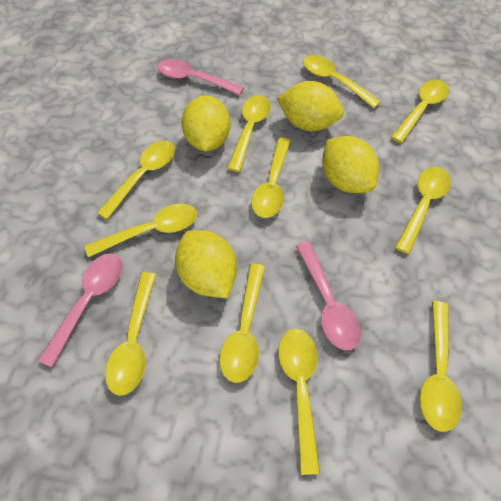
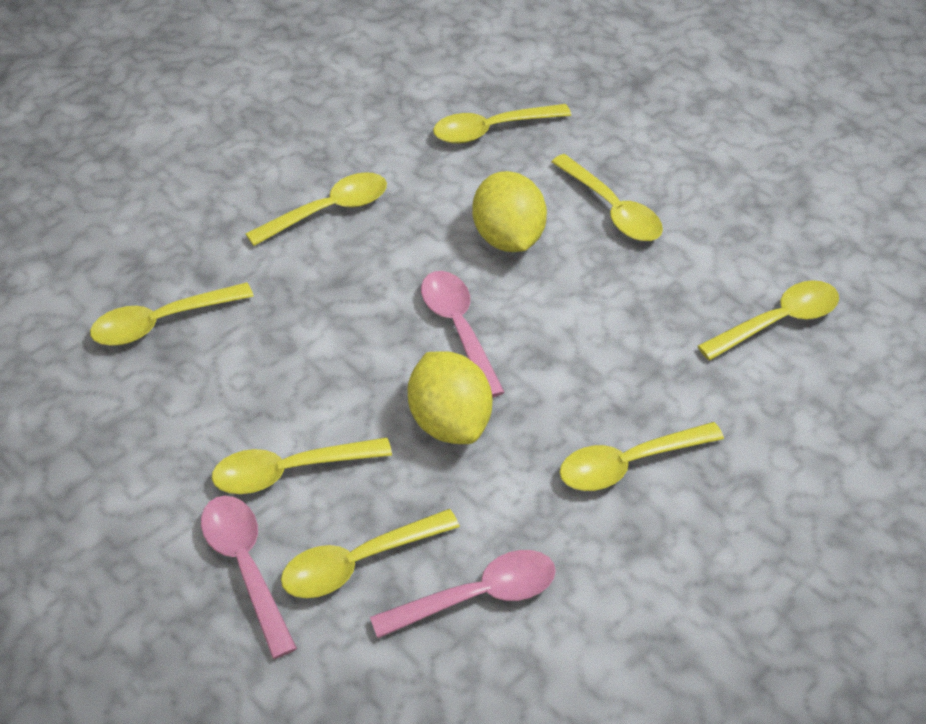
yellow lemon: [175,230,237,298] [181,95,231,152] [277,81,344,131] [322,136,379,193] = 4 -> [408,351,492,444] [472,171,547,252] = 2
yellow spoon: [85,204,197,258] [97,141,175,220] [105,272,156,396] [219,264,265,383] [227,95,271,172] [251,137,291,218] [278,329,320,475] [303,55,381,108] [391,80,449,143] [395,167,451,254] [420,301,462,432] = 11 -> [90,282,254,346] [212,437,392,494] [245,172,387,246] [281,509,460,598] [433,104,571,144] [552,154,663,241] [560,422,724,491] [698,280,839,360] = 8

